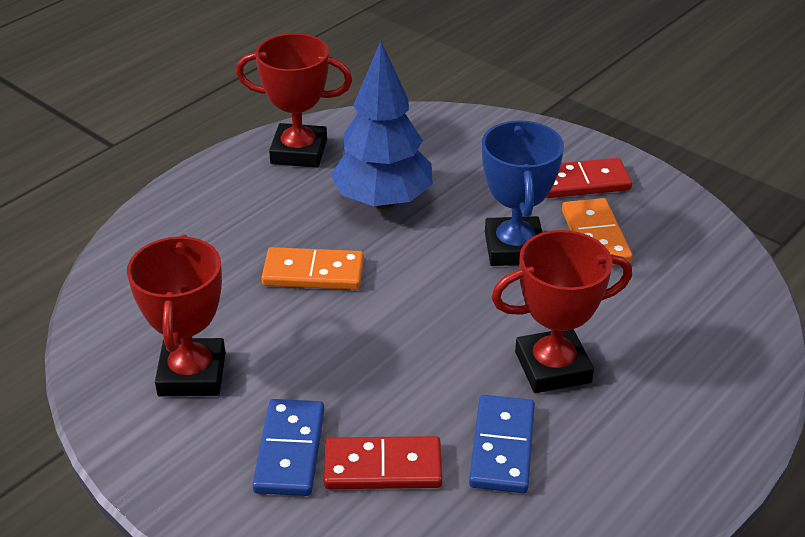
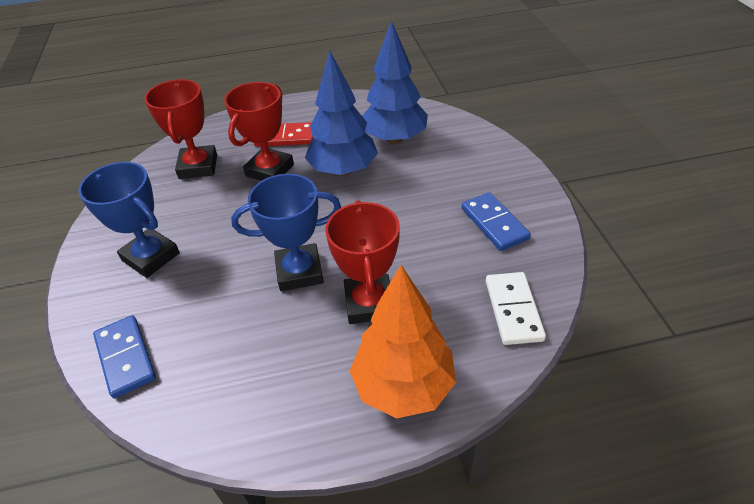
blue tree: [330,41,433,209] = 1 -> [305,50,378,176] [362,20,428,144] = 2
blue trophy: [482,121,564,266] = 1 -> [78,162,180,278] [231,174,341,291] = 2
orange domino: [261,247,364,290] [562,198,632,265] = 2 -> none = 0
orange tree: none = 0 -> [350,265,456,418] = 1
red domino: [324,436,443,489] [546,158,632,198] = 2 -> [254,122,313,147] = 1
white domino: none = 0 -> [486,272,546,345] = 1

